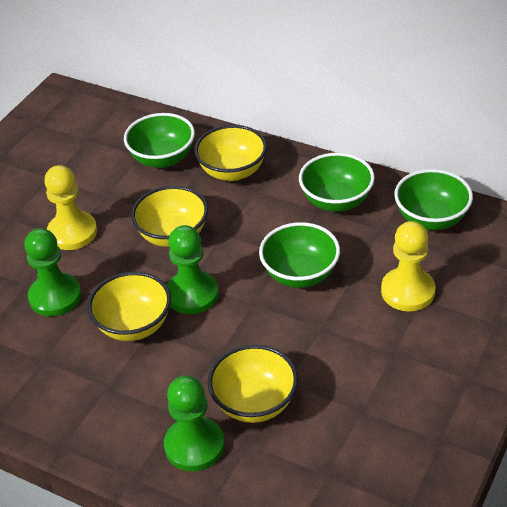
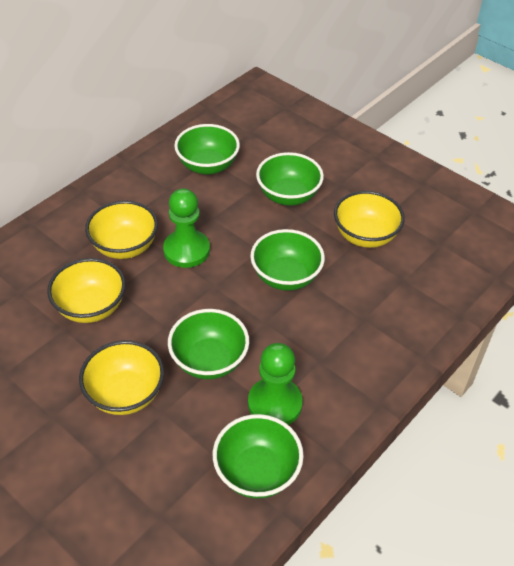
green bowl: [124,113,195,168] [259,222,340,288] [299,153,375,212] [394,169,473,230] = 4 -> [168,309,249,379] [174,124,240,175] [213,414,304,498] [250,229,325,291] [256,152,324,206] = 5
green pawn: [24,228,82,316] [164,376,224,471] [167,225,219,314] = 3 -> [163,188,210,268] [248,343,302,425] = 2
yellow pawn: [44,165,97,250] [381,221,435,312] = 2 -> none = 0

